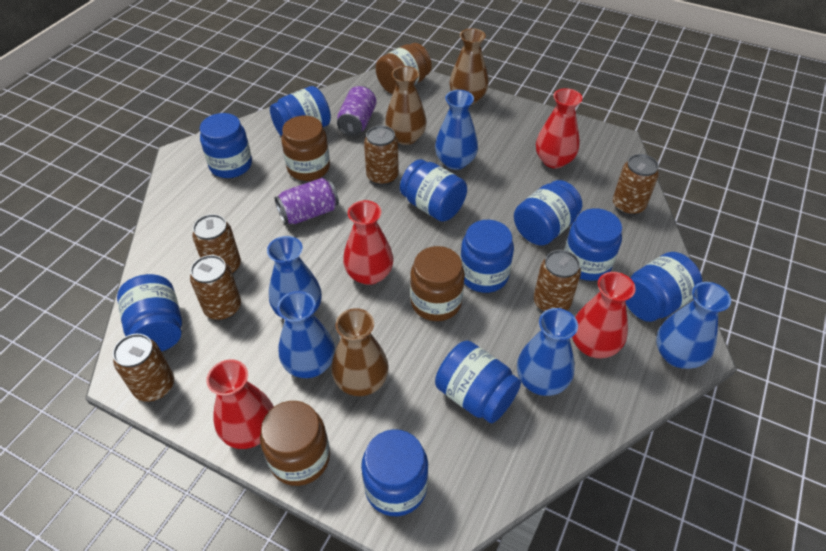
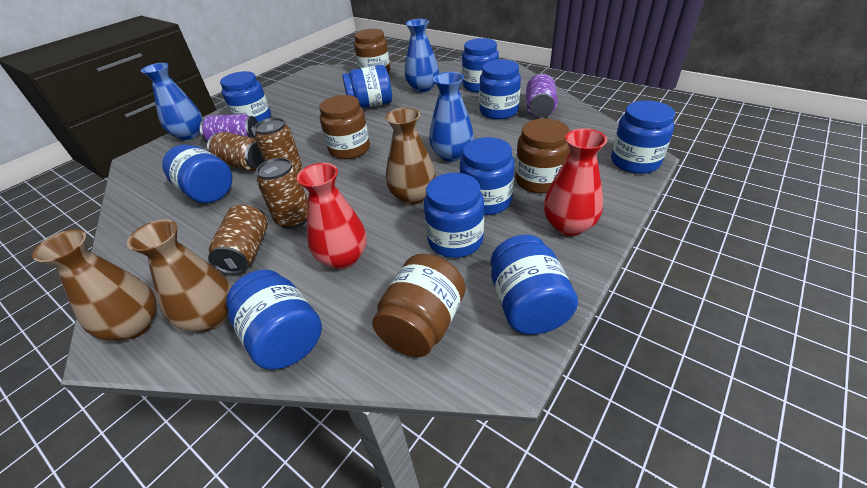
blue vase: [267,236,322,318] [277,291,335,378] [435,90,478,170] [517,308,578,396] [656,282,731,369] = 5 -> [141,63,203,140] [405,19,439,92] [429,72,474,162] = 3
brown can: [113,334,174,402] [190,255,241,320] [192,214,241,274] [364,126,399,186] [534,250,581,312] [613,154,659,216] = 6 -> [207,132,264,171] [208,203,268,275] [254,118,302,173] [256,158,308,229] = 4
red vase: [206,359,274,449] [343,200,393,285] [536,88,582,168] [572,272,636,358] = 4 -> [297,163,367,269] [544,128,607,236] = 2

